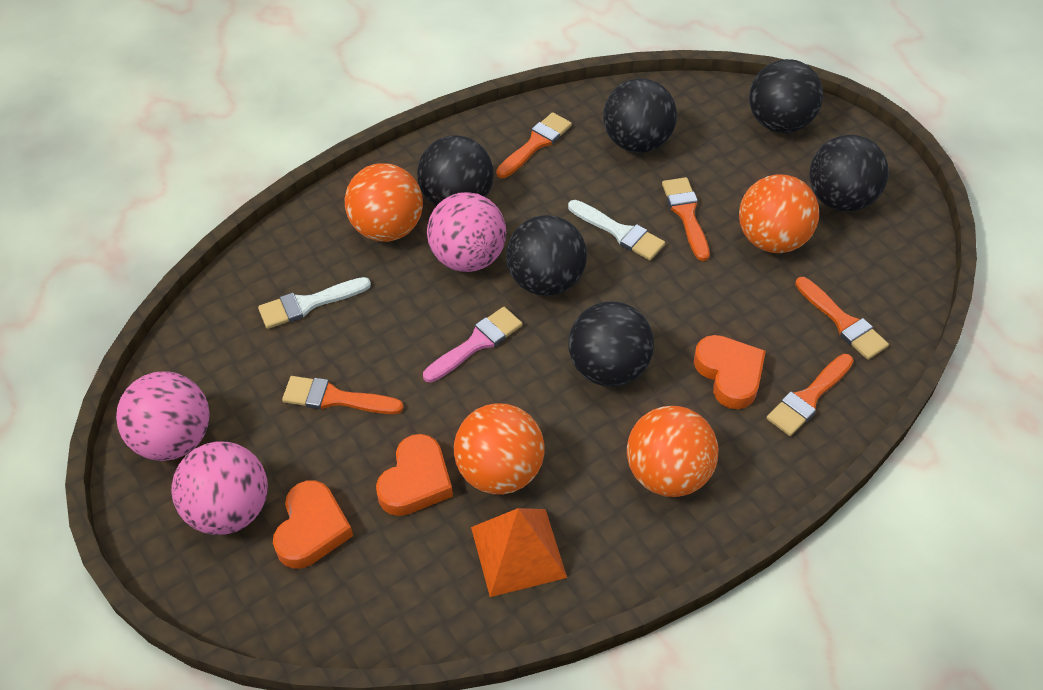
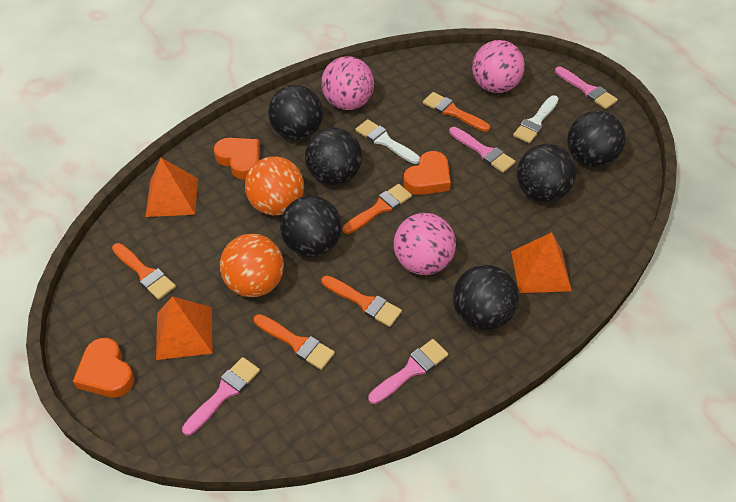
orange ball: [345,163,423,242] [454,403,544,495] [627,406,718,497] [739,174,819,253] = 4 -> [220,234,284,297] [245,156,304,215] = 2
orange pyramid: [471,508,567,597] = 1 -> [145,158,198,217] [156,296,213,360] [511,232,572,293] = 3
pink brush: [423,307,522,383] = 1 -> [182,357,260,436] [368,339,448,404] [449,127,515,173] [555,67,618,109] = 4

